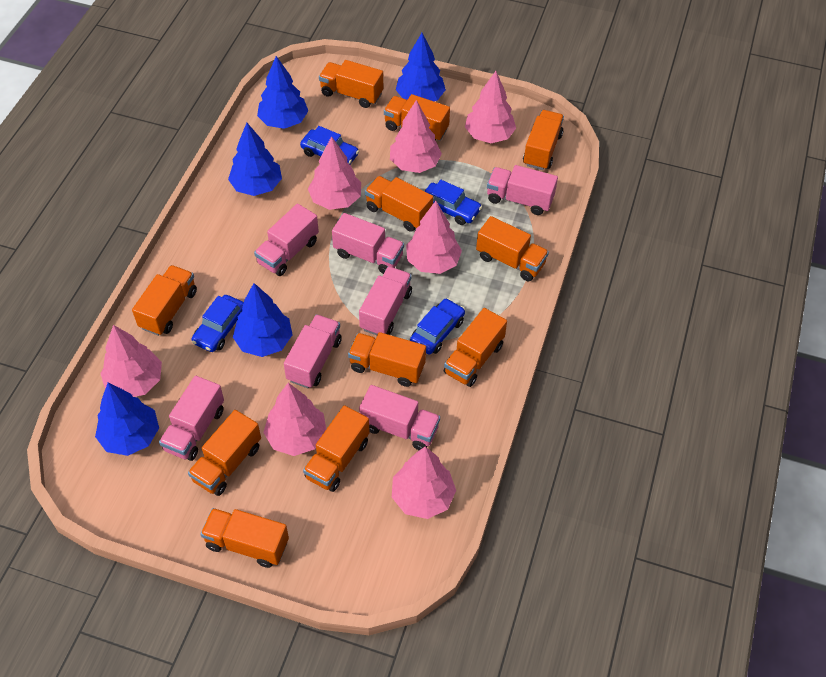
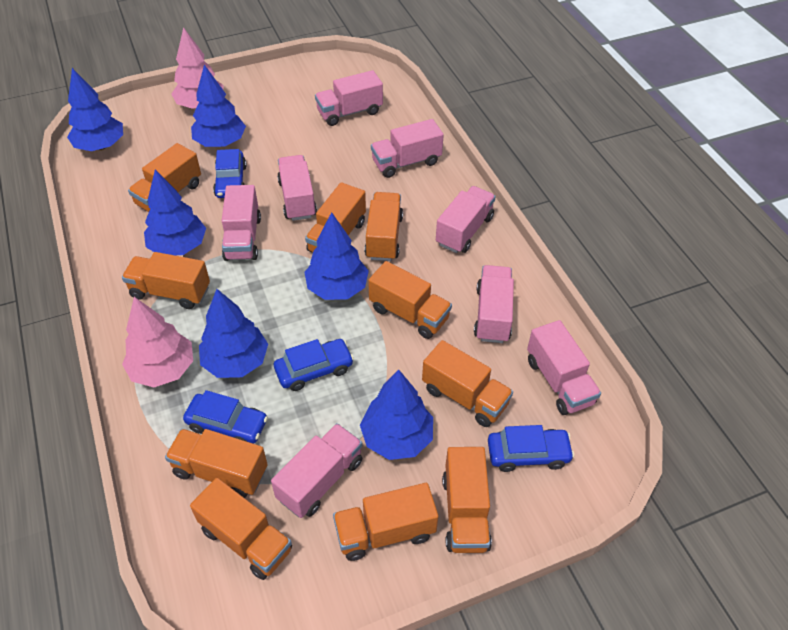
blue tree: [95,382,159,456] [228,123,282,196] [233,283,293,357] [257,56,308,129] [396,33,446,101] = 5 -> [67,68,123,151] [144,170,206,256] [191,65,246,147] [199,289,268,378] [305,212,369,300] [360,369,433,460] = 6
orange truck: [132,265,197,336] [188,410,261,496] [200,508,289,568] [303,405,370,492] [319,60,383,108] [348,332,426,387] [365,176,433,232] [384,94,450,141] [444,308,507,387] [476,216,549,281] [523,110,564,170] = 11 -> [122,252,210,309] [128,143,201,212] [165,429,268,498] [190,478,292,580] [305,182,366,252] [333,483,438,561] [365,192,403,261] [368,261,452,339] [422,340,513,427] [442,447,492,553] = 10
pink tree: [100,325,162,397] [263,383,326,456] [308,136,361,210] [390,100,442,173] [392,446,456,519] [406,201,462,274] [465,71,516,143] = 7 -> [122,297,193,387] [171,27,223,109] = 2
pink truck: [159,376,224,461] [254,204,319,276] [284,314,342,388] [332,213,404,274] [359,266,412,335] [359,385,440,450] [487,165,558,215] = 7 -> [222,185,261,261] [271,423,363,518] [277,155,317,221] [315,70,383,126] [371,119,444,178] [436,186,496,253] [474,265,514,343] [527,320,601,415] = 8

